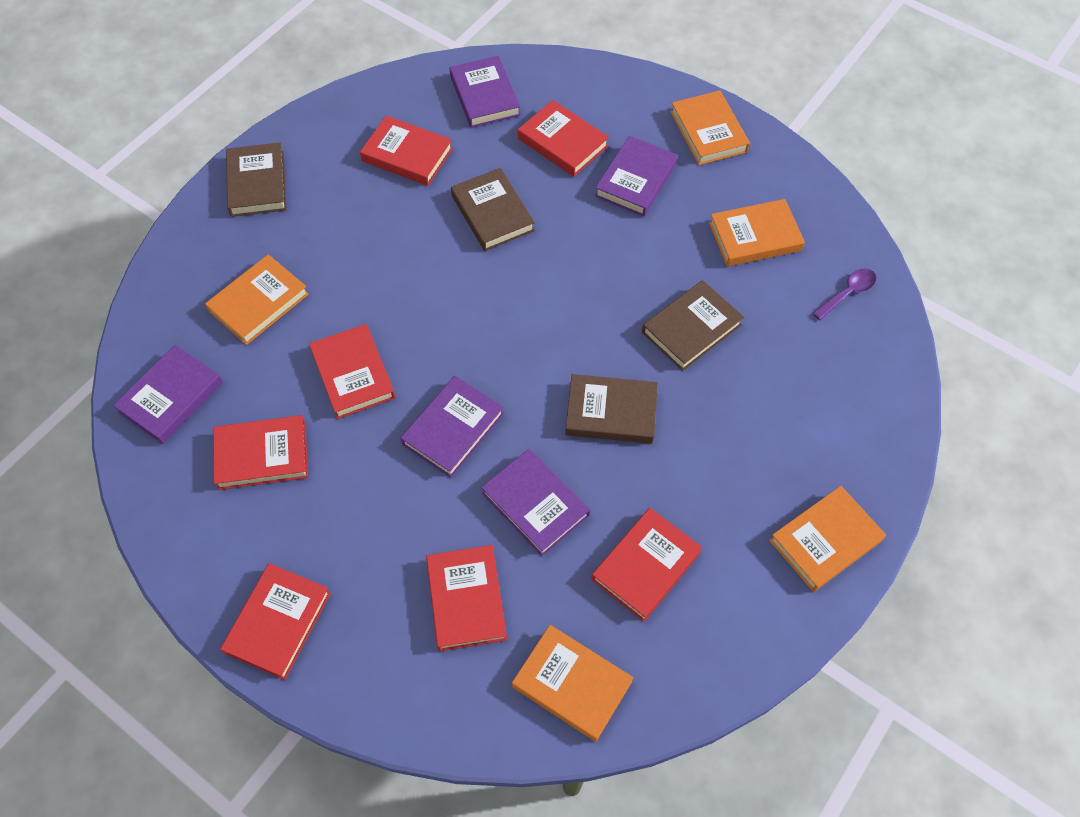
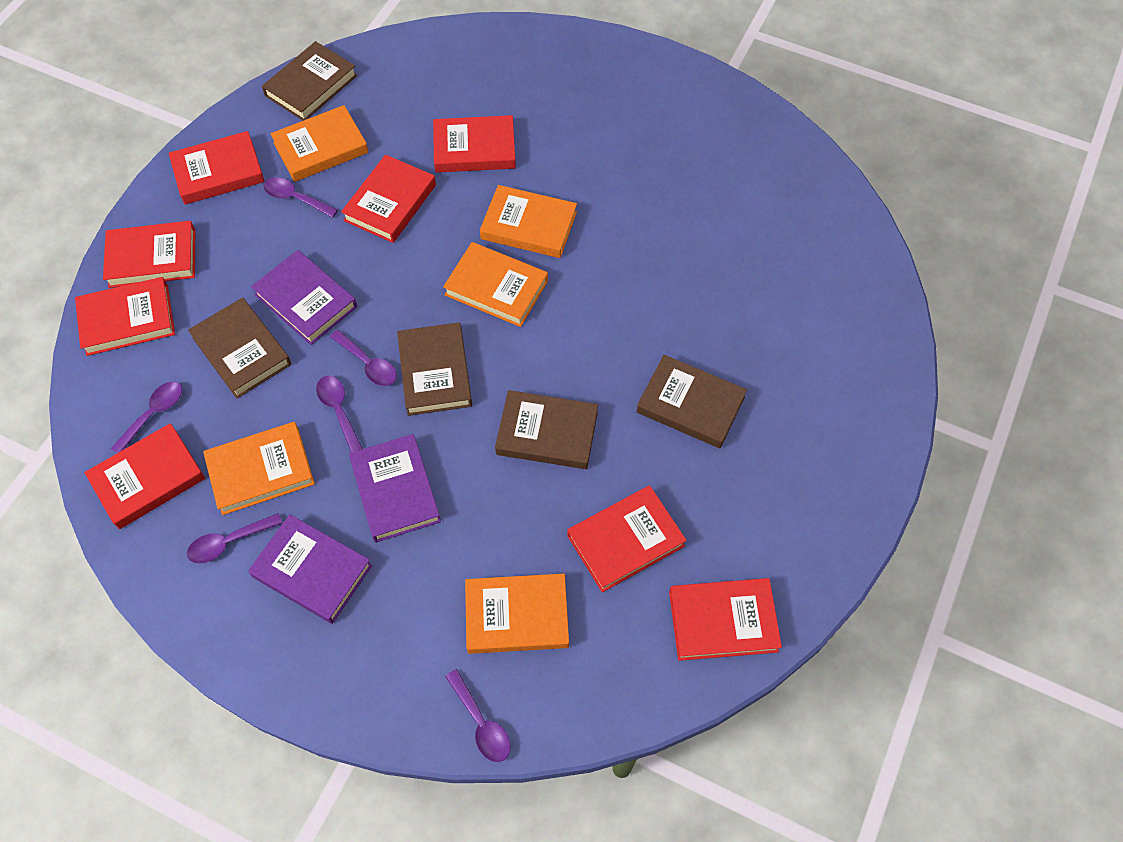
brown book: [226,143,287,217] [451,168,535,251] [565,374,658,444] [642,280,744,371] = 4 -> [188,298,292,398] [262,41,357,121] [397,322,472,416] [495,390,598,469] [637,355,747,448] = 5
purple book: [113,345,223,444] [400,376,504,478] [450,56,520,128] [481,449,590,556] [595,136,678,217] = 5 -> [248,514,372,624] [251,250,357,345] [349,434,441,543] = 3
purple spoon: [812,269,876,320] = 1 -> [111,382,182,453] [187,513,283,563] [264,177,338,218] [316,376,363,453] [330,330,397,386] [445,669,511,762] = 6
red book: [213,415,308,490] [220,563,331,680] [309,324,395,419] [360,116,453,186] [426,545,507,651] [518,100,609,177] [591,508,702,622] = 7 -> [75,277,175,356] [84,423,205,529] [103,221,195,288] [169,131,265,204] [341,155,436,243] [433,115,516,173] [567,485,687,592] [669,578,782,661] = 8

